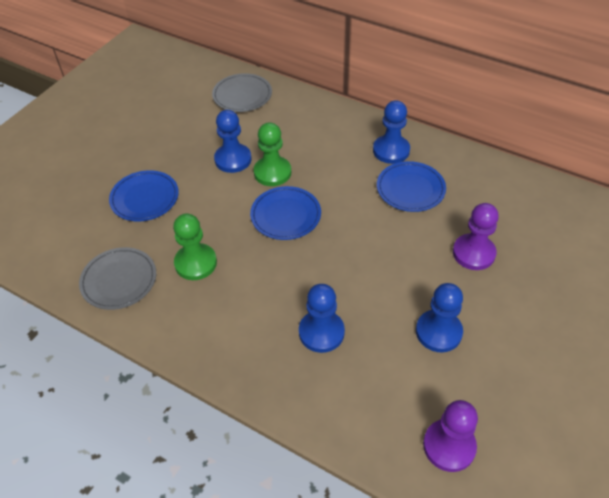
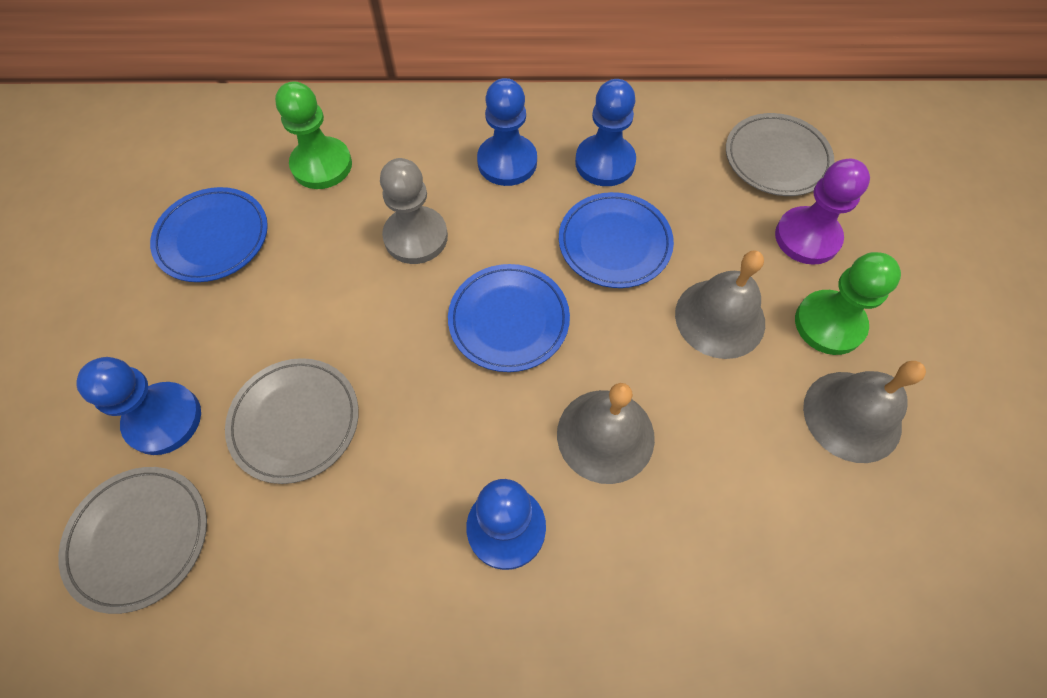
grey bell: none = 0 -> [557,383,655,484] [675,251,765,359] [803,361,926,463] = 3
grey pawn: none = 0 -> [380,158,448,264] = 1
grey plate: [79,247,156,310] [212,73,272,112] = 2 -> [58,467,207,614] [225,358,359,484] [726,113,834,196] = 3
purple pawn: [423,400,478,472] [453,203,499,270] = 2 -> [775,159,870,265] = 1

